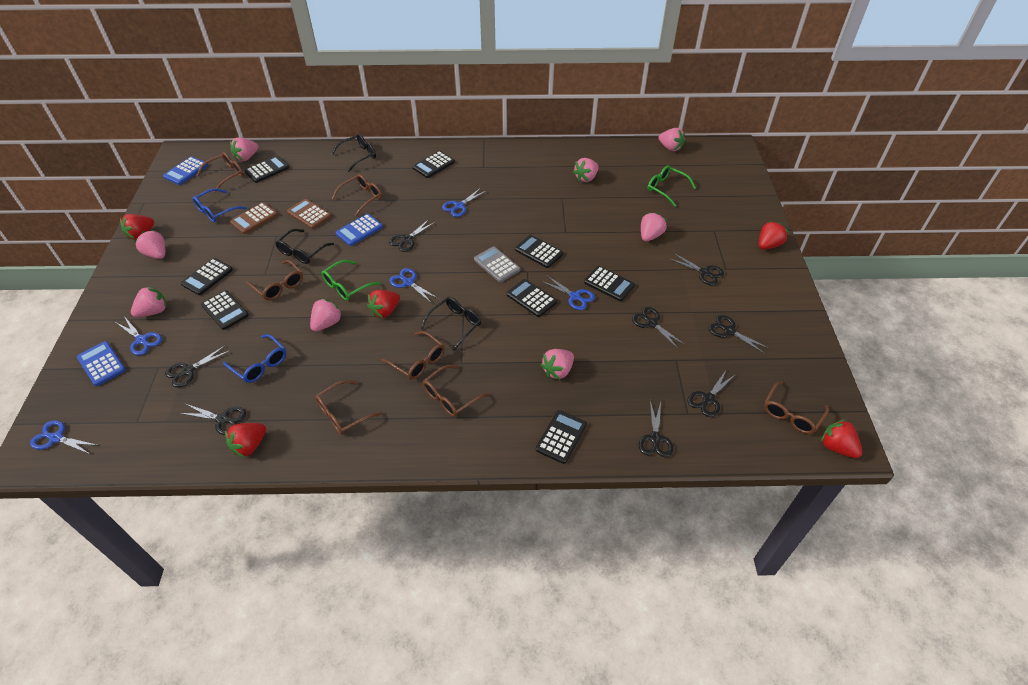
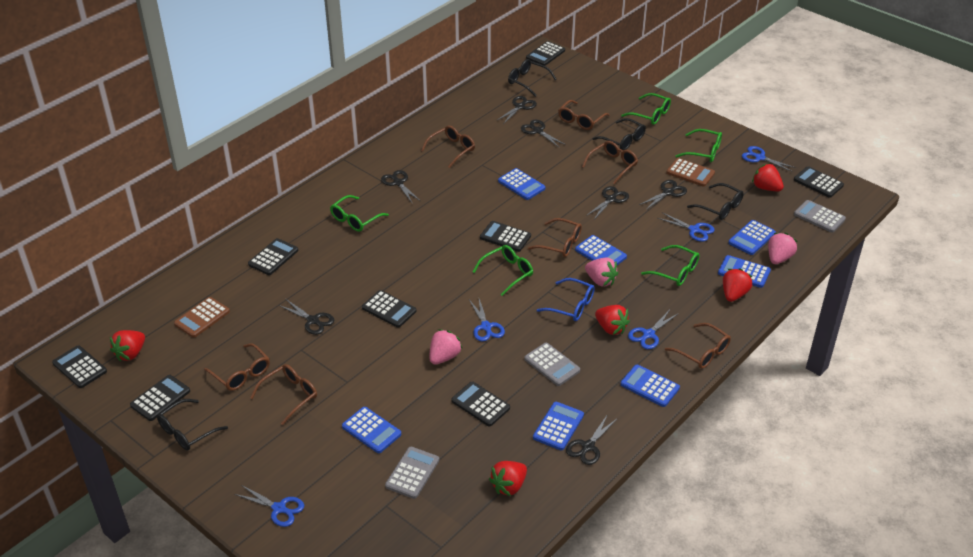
black glasses: [275,229,334,264] [331,134,376,172] [420,297,481,352] = 3 -> [157,399,228,450] [508,59,557,97] [593,118,646,150] [687,183,744,220] = 4
black scissors: [165,345,229,388] [180,404,246,435] [389,219,435,252] [632,307,685,349] [639,401,673,457] [669,253,724,285] [687,369,736,417] [708,315,770,354] = 8 -> [278,299,334,335] [381,170,420,203] [496,96,537,124] [521,120,566,148] [566,414,618,465] [586,186,629,218] [639,180,687,210] = 7
blue calculator: [77,341,126,386] [163,157,208,185] [335,214,383,246] = 3 -> [342,407,401,453] [498,168,545,200] [533,402,584,450] [575,235,627,265] [621,365,680,407] [718,255,771,288] [728,220,776,255] = 7
blue glasses: [192,188,247,222] [223,334,286,383] = 2 -> [537,278,595,321] = 1
green glasses: [322,260,380,301] [648,165,696,207] = 2 -> [330,195,389,232] [473,245,533,296] [621,93,671,125] [641,245,699,286] [676,129,722,162] = 5
grey calculator: [474,246,520,282] = 1 -> [385,447,439,499] [524,343,580,386] [794,200,846,233] = 3
pink strawberry: [131,286,167,317] [134,230,165,259] [230,137,258,161] [310,298,343,332] [540,349,574,380] [573,158,599,182] [641,213,667,241] [659,128,685,151] = 8 -> [430,329,463,365] [585,258,618,287] [768,233,797,264] = 3

